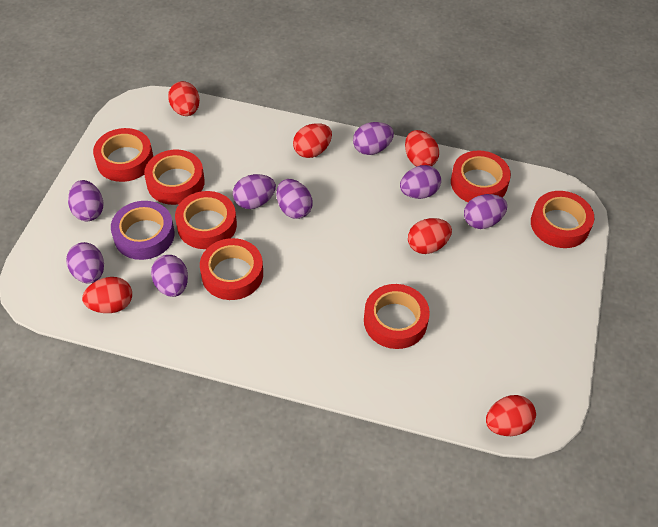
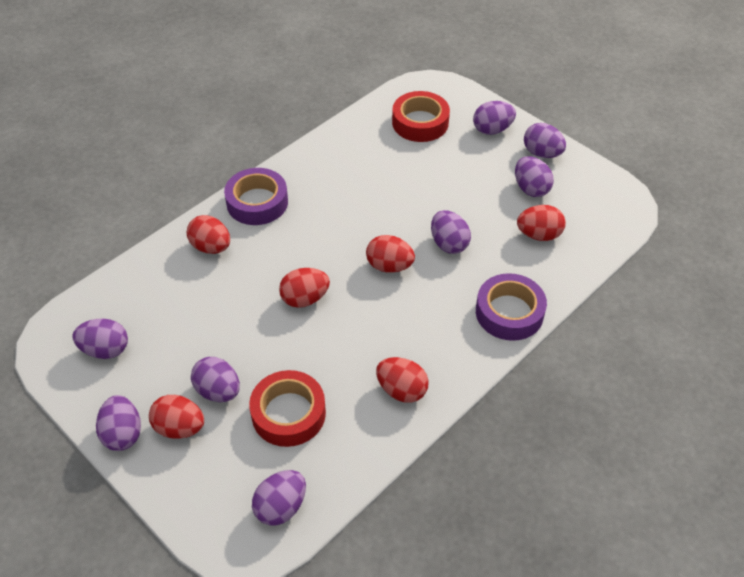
purple tape: [111,201,175,260] = 1 -> [224,168,288,225] [476,273,547,341] = 2
red tape: [93,128,153,182] [144,150,205,205] [175,191,237,249] [200,238,263,300] [364,284,430,349] [451,151,511,202] [531,191,594,248] = 7 -> [249,370,326,447] [392,91,450,142] = 2

